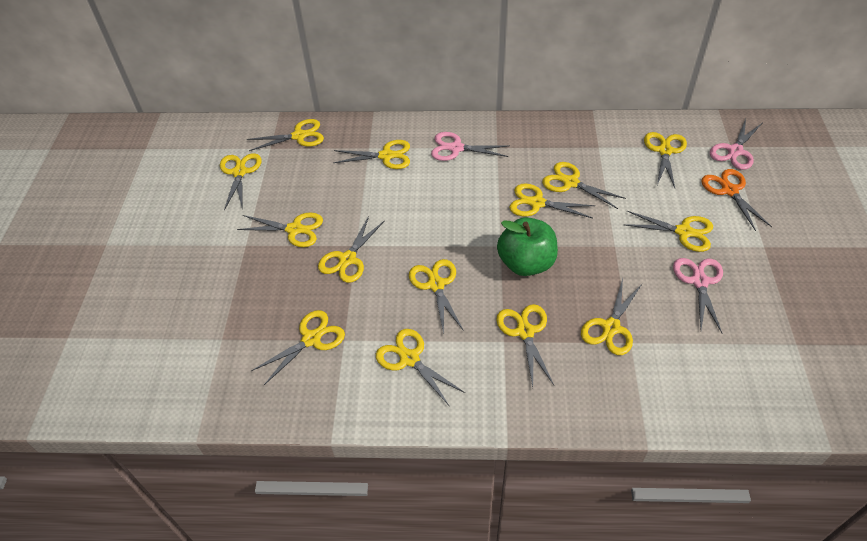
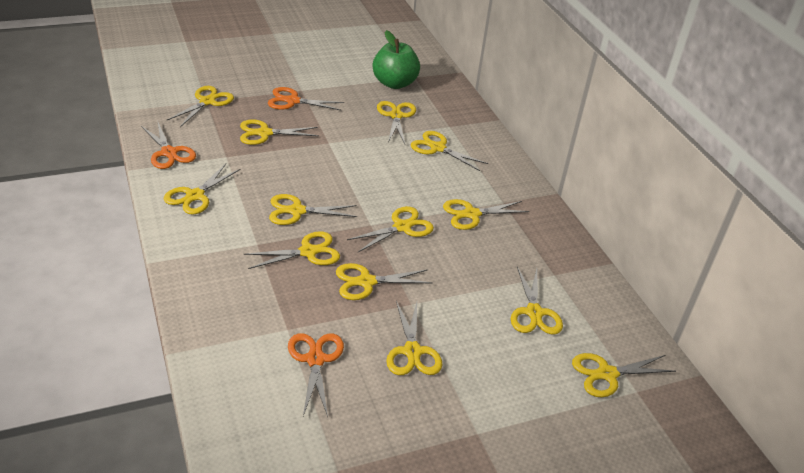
orange scissors: [701,169,772,231] = 1 -> [141,120,196,169] [268,87,344,111] [288,333,344,417] = 3
pink scissors: [431,132,508,161] [673,258,723,333] [710,119,762,170] = 3 -> none = 0
yellow scissors: [220,153,262,210] [237,212,323,247] [247,119,324,151] [251,310,345,385] [318,216,385,283] [334,140,410,169] [376,329,465,407] [409,259,464,334] [496,304,554,387] [509,184,595,218] [542,162,626,209] [581,278,642,355] [623,211,713,252] [644,132,687,188] = 14 -> [164,164,241,215] [167,86,234,127] [240,119,319,145] [244,231,340,269] [269,194,357,225] [336,263,432,300] [347,206,434,252] [377,101,416,144] [386,301,442,375] [411,131,488,171] [443,199,530,230] [511,267,563,334] [572,353,676,397] = 13

